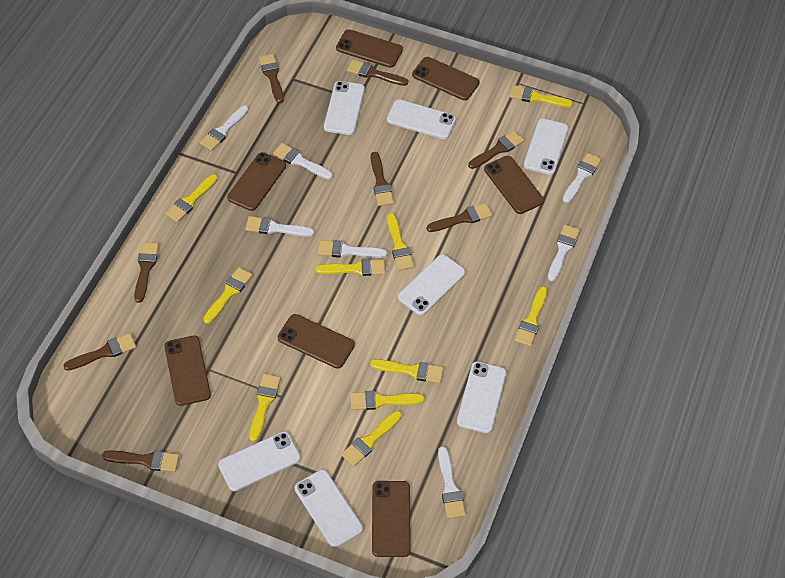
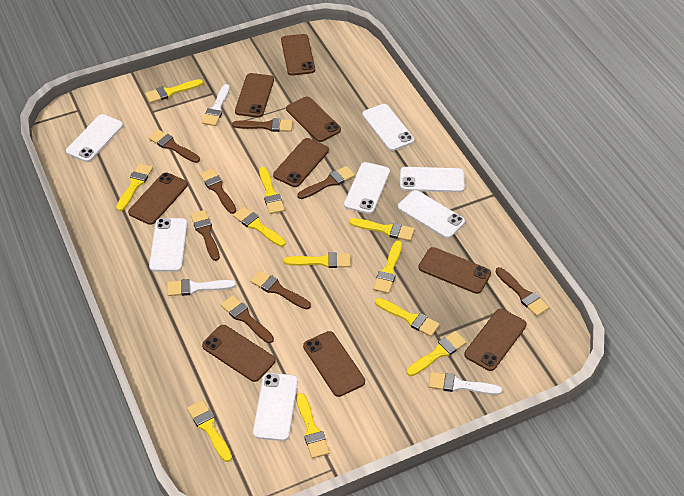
brown phone: [164,336,211,406] [227,152,286,211] [278,314,355,369] [336,29,403,68] [372,481,411,557] [412,57,479,100] [484,156,544,214] = 7 -> [128,172,188,225] [202,325,275,382] [235,73,274,118] [273,138,329,187] [281,34,315,76] [286,97,341,142] [303,331,365,397] [418,247,491,294] [464,309,527,371] = 9
white brush: [200,105,249,151] [245,216,314,237] [273,143,333,180] [318,240,388,258] [438,446,466,519] [548,224,580,281] [563,153,602,203] = 7 -> [167,279,236,296] [202,84,230,126] [428,372,502,395] = 3
yellow brush: [165,174,218,222] [203,267,253,324] [249,374,281,442] [316,259,386,276] [341,411,402,467] [350,391,425,410] [370,359,444,383] [387,213,414,270] [509,85,573,107] [515,286,547,346] = 10 -> [116,163,153,211] [145,79,203,103] [187,400,232,462] [233,206,286,247] [259,167,285,214] [284,252,351,268] [297,393,330,458] [349,218,415,241] [373,241,402,294] [375,298,440,337] [407,331,467,376] = 11

